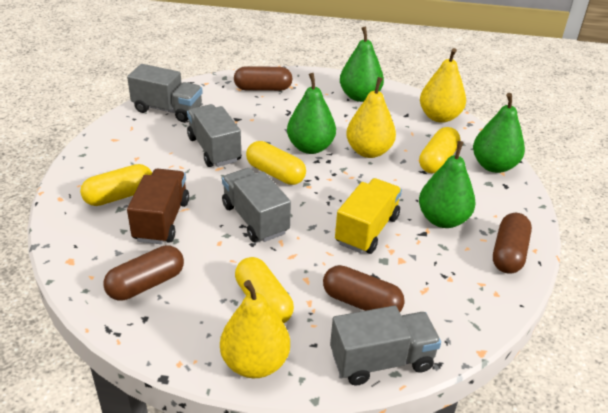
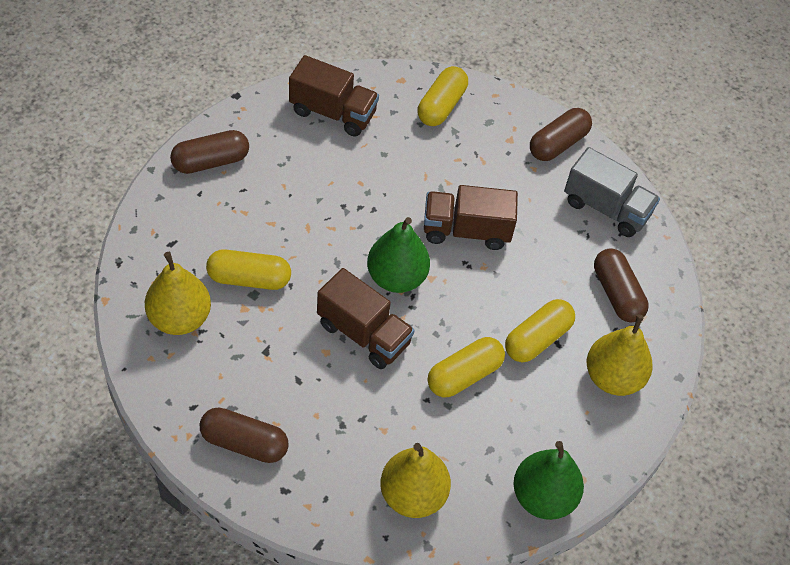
brown truck: [127,169,189,244] = 1 -> [289,55,379,137] [317,268,415,369] [424,185,518,250] = 3
green pear: [287,73,336,154] [340,27,384,102] [419,141,475,228] [473,93,525,173] = 4 -> [367,217,430,293] [513,441,584,520] = 2
grey truck: [127,64,203,122] [187,104,241,167] [222,168,291,242] [330,306,441,386] = 4 -> [564,147,660,237] = 1
yellow truck: [335,178,402,254] = 1 -> none = 0

